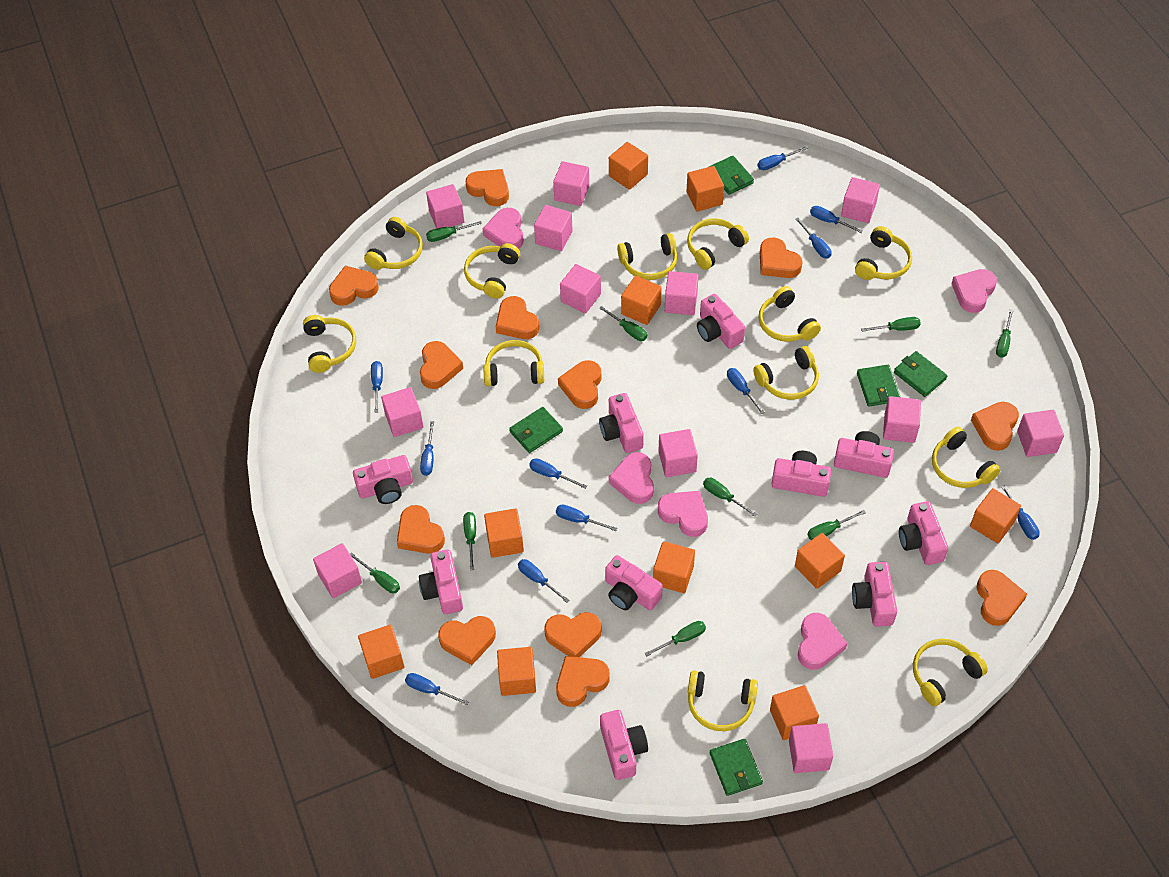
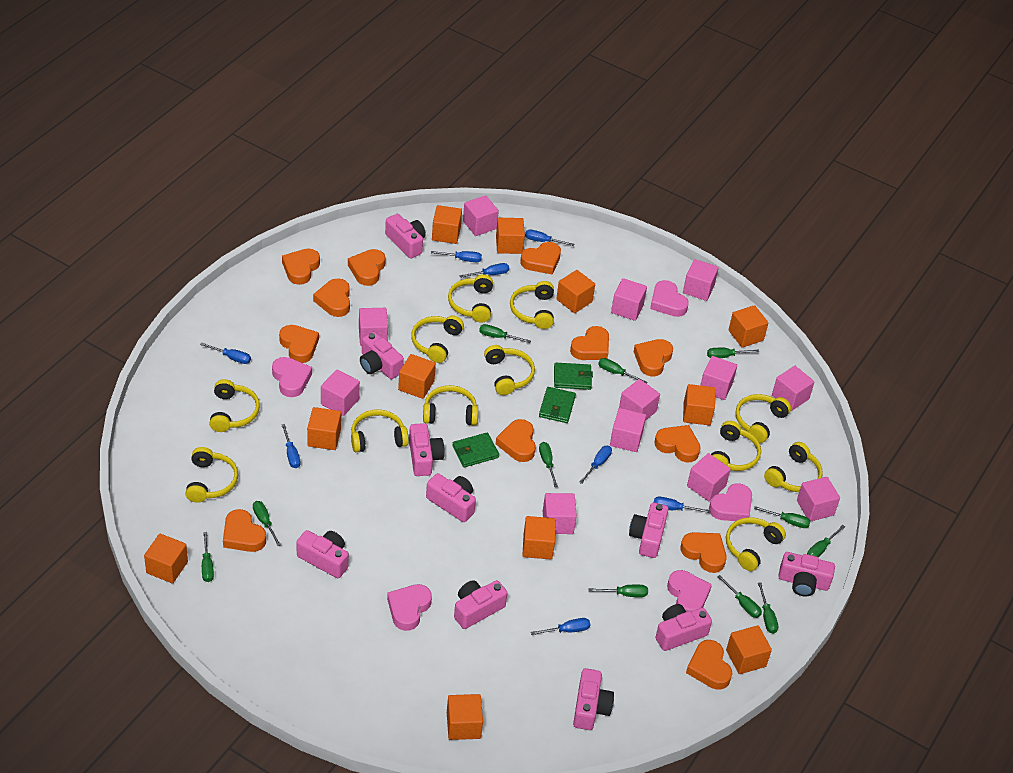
blue screwdriver: [371,361,383,413] [405,673,468,705] [420,421,434,476] [518,559,569,603] [529,458,587,489] [556,505,617,531] [727,368,765,414] [758,147,808,170] [796,218,832,259] [810,206,863,233] [1002,485,1040,540] = 11 -> [200,342,251,364] [281,424,300,468] [431,251,482,262] [460,263,509,278] [525,229,574,246] [531,618,590,635] [579,446,612,484] [654,497,710,513] = 8
green screwdriver: [350,552,400,593] [426,221,482,242] [463,512,476,570] [599,306,647,341] [645,621,706,656] [703,478,758,517] [807,510,866,540] [861,317,921,332] [996,309,1014,358] = 9 -> [202,532,214,582] [253,501,281,546] [479,324,531,343] [539,442,558,487] [589,585,648,597] [598,358,648,384] [707,348,759,358] [717,575,762,618] [754,506,811,528] [758,582,778,634] [807,525,845,557] = 11
green wallet: [509,407,563,453] [709,156,754,195] [710,739,763,796] [857,365,901,406] [894,351,947,397] = 5 -> [452,433,499,467] [539,387,576,423] [554,363,593,390] = 3
orange cube: [358,625,404,679] [484,508,524,558] [497,647,536,696] [609,142,648,190] [621,276,662,325] [653,541,695,593] [687,166,724,211] [770,685,819,740] [795,533,845,589] [970,488,1021,543] = 10 -> [144,534,188,583] [307,407,341,450] [398,354,436,399] [432,205,462,244] [447,694,483,740] [496,218,525,254] [522,516,556,559] [556,270,595,313] [683,384,715,425] [726,625,772,674] [729,305,768,348] = 11

